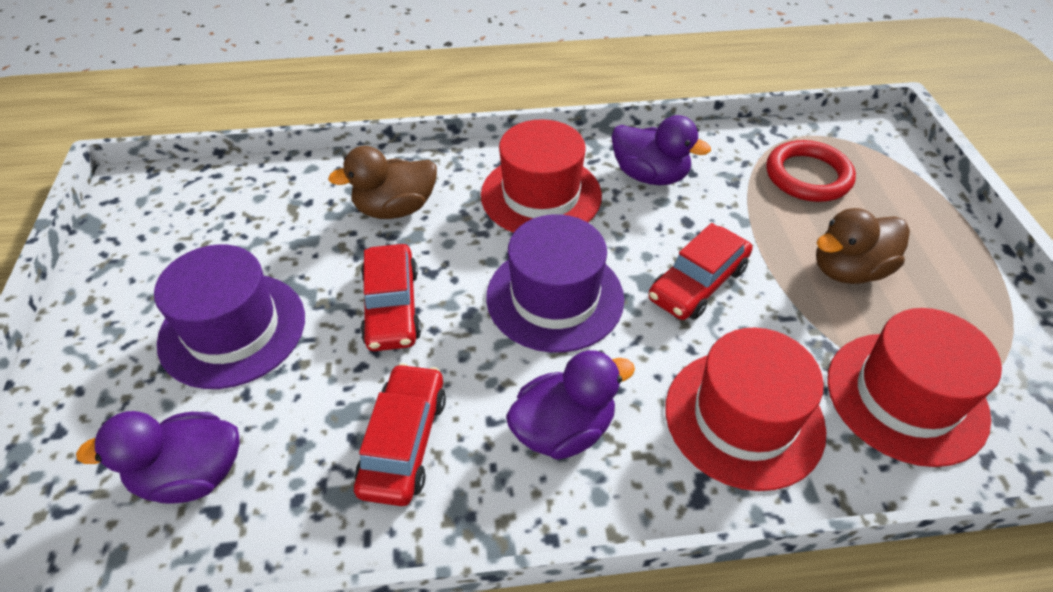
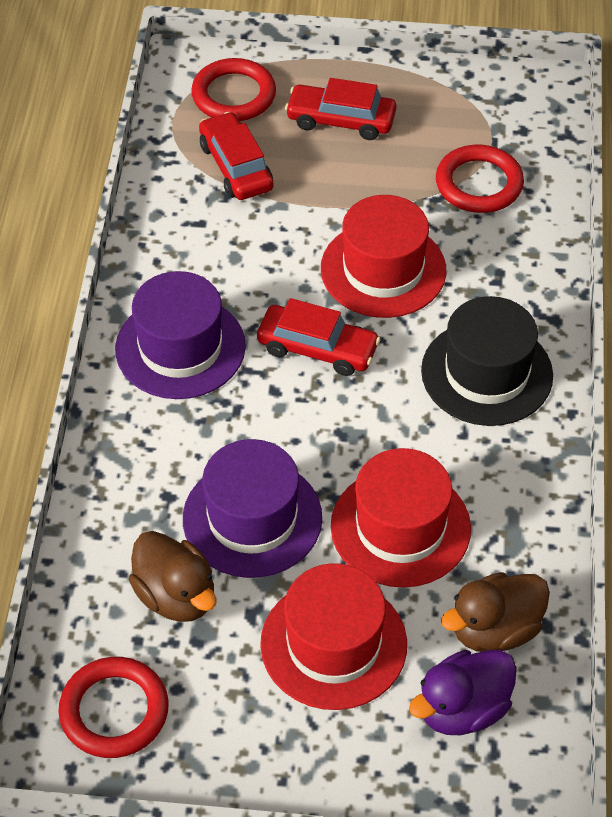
black hat: none = 0 -> [421,296,553,426] = 1
purple duck: [76,411,240,504] [506,350,635,460] [611,115,711,185] = 3 -> [409,650,517,735] = 1
red ring: [766,140,856,202] = 1 -> [58,657,169,758] [191,58,276,121] [436,145,524,213] = 3

